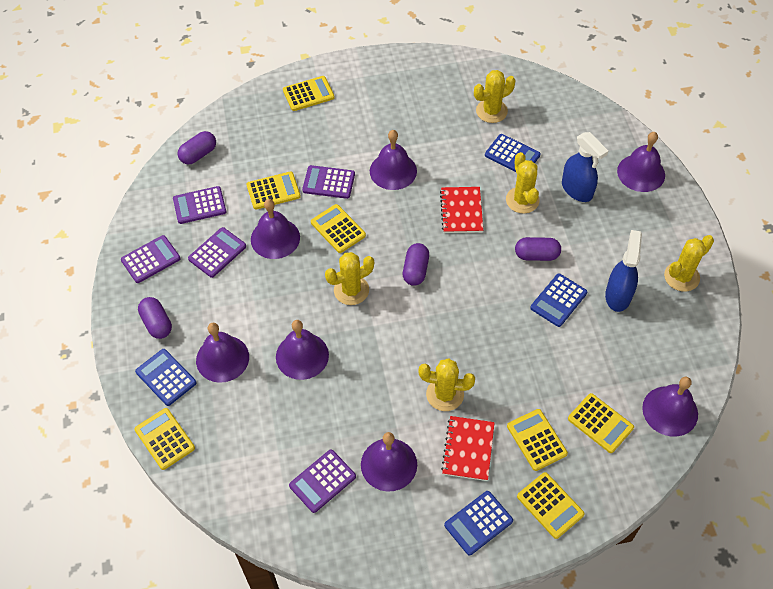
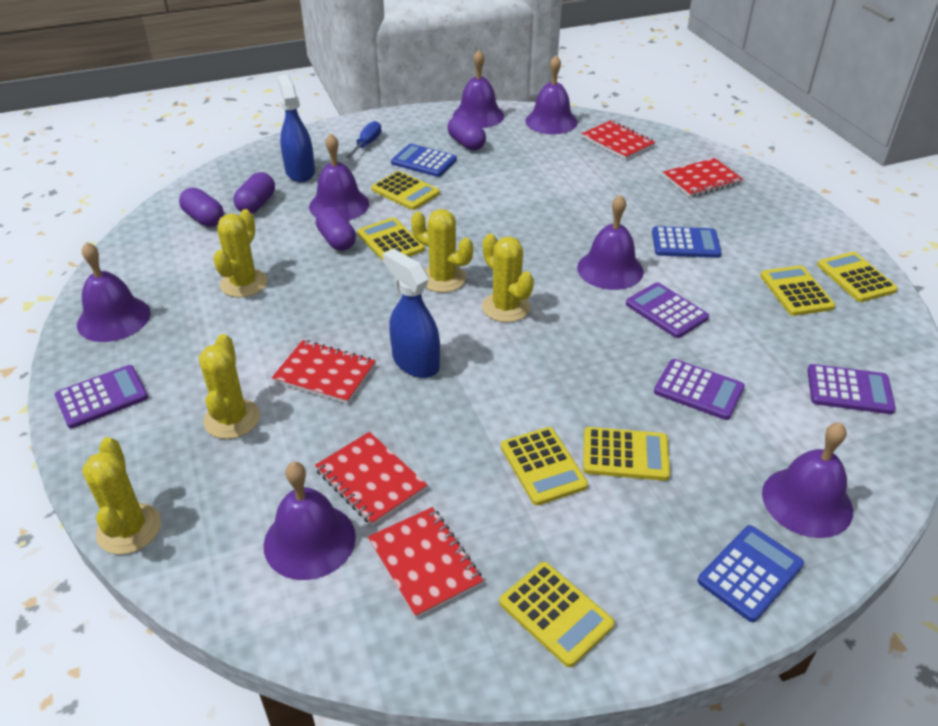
blue calculator: [135,349,196,406] [444,491,513,556] [485,134,540,172] [530,273,587,327] = 4 -> [391,144,457,177] [652,226,722,258] [698,525,804,622] = 3
blue screwdriver: none = 0 -> [346,121,382,158] = 1
purple calculator: [121,235,181,283] [173,186,226,224] [188,227,246,278] [289,450,356,513] [302,165,355,199] = 5 -> [55,365,148,429] [626,282,709,338] [654,359,745,420] [807,364,896,414] = 4
red notebook: [440,187,483,233] [441,416,495,481] = 2 -> [272,340,376,404] [315,432,427,526] [368,507,483,618] [582,120,656,160] [663,158,743,197] = 5

